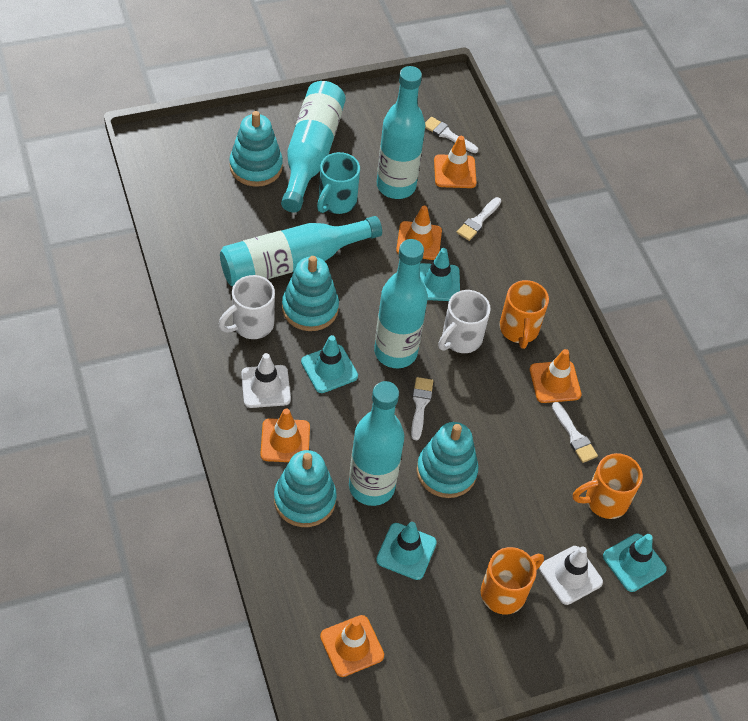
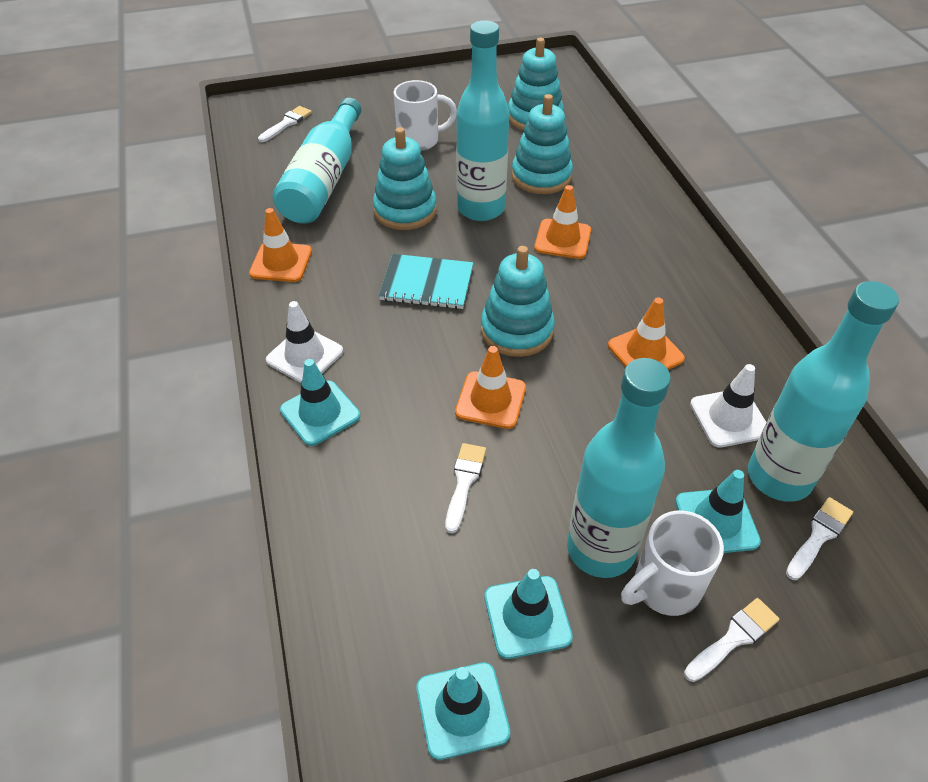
orange mug: [481,547,544,615] [499,280,549,349] [573,453,643,519] = 3 -> none = 0
orange traffic cone: [260,408,310,462] [320,615,384,677] [396,206,442,260] [434,136,477,188] [530,349,581,403] = 5 -> [249,208,312,282] [455,346,526,429] [534,185,591,259] [608,298,685,370] = 4
turquoise bottle: [220,216,382,287] [281,81,346,213] [349,381,404,506] [374,239,428,368] [377,66,425,199] = 5 -> [273,98,361,224] [456,20,509,221] [567,358,671,578] [748,281,899,502] = 4
turquoise mug: [317,152,360,214] = 1 -> none = 0
turquoise notebook: none = 0 -> [379,254,473,309] = 1

